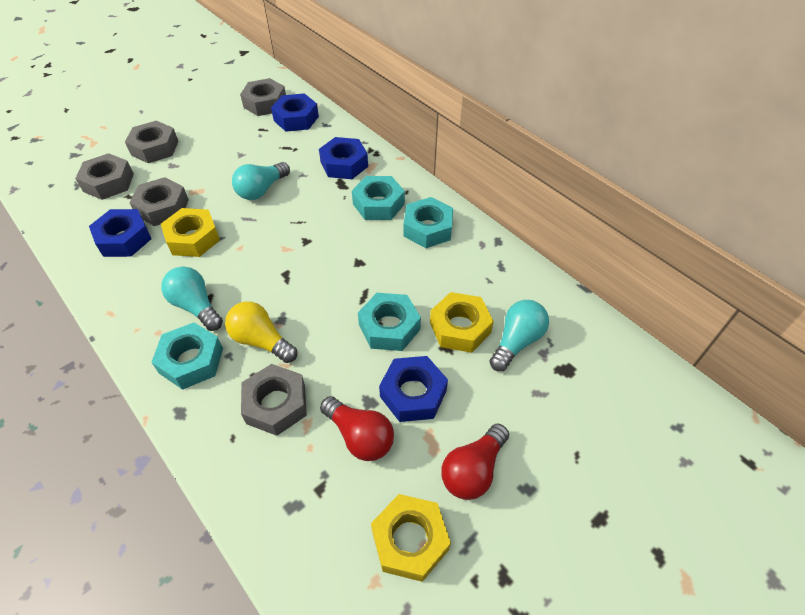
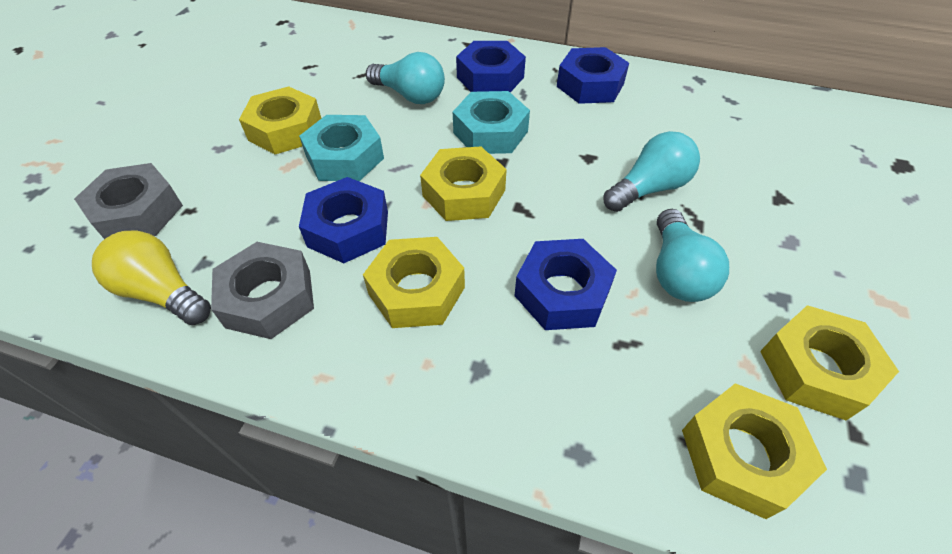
grey nut: [75,153,134,200] [125,120,179,163] [129,177,189,226] [240,78,286,116] [241,364,307,436] = 5 -> [74,163,183,239] [211,242,314,339] = 2
red light bulb: [320,396,394,461] [441,423,509,500] = 2 -> none = 0
turquoise nut: [151,323,223,390] [352,176,405,220] [358,293,421,351] [404,197,453,248] = 4 -> [299,115,384,181] [453,91,530,154] = 2
yellow nut: [161,208,220,257] [371,494,451,582] [430,292,494,353] = 3 -> [239,86,321,154] [363,237,465,328] [420,146,507,221] [682,383,827,519] [760,305,899,420] = 5

